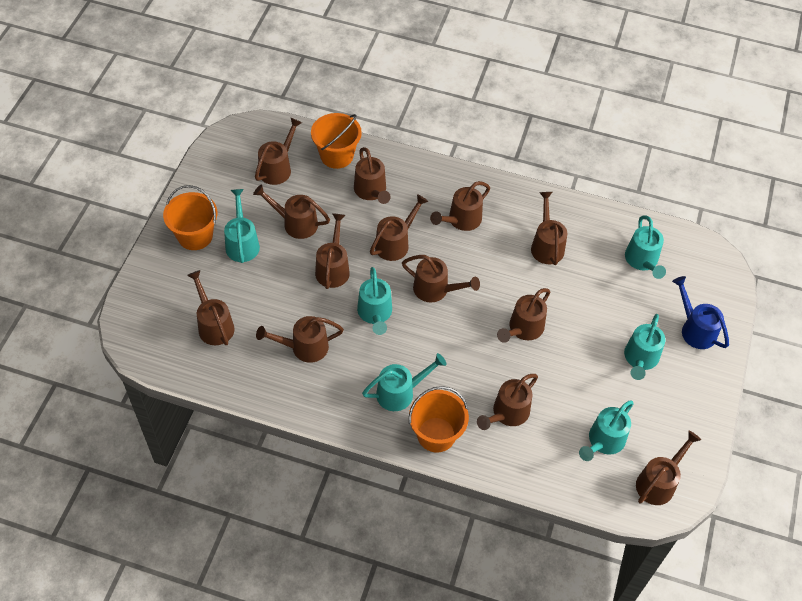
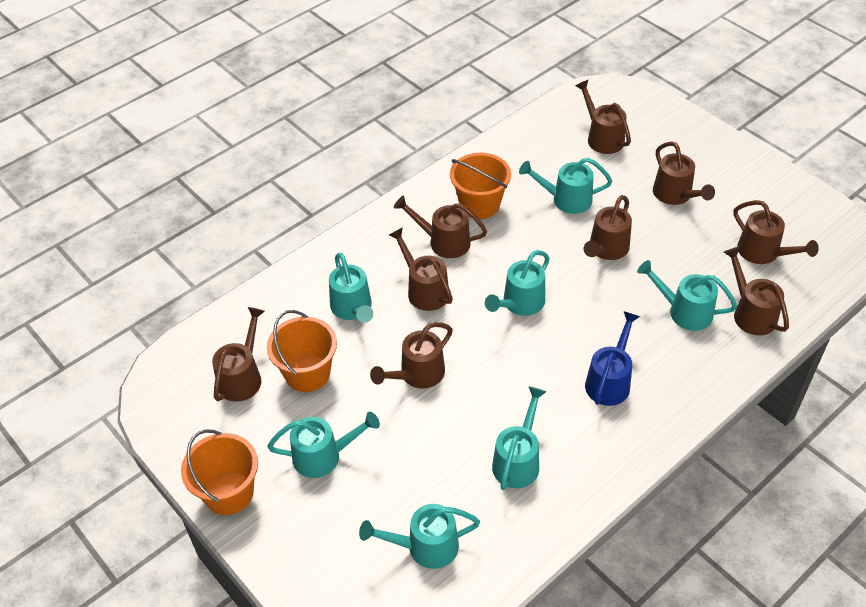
brown watering can: [187,270,235,345] [253,184,330,239] [255,118,302,185] [256,316,344,363] [315,213,350,289] [354,147,391,204] [370,194,428,261] [402,255,480,302] [430,181,490,231] [477,374,538,430] [497,288,550,343] [531,192,567,265] [636,431,701,505] = 13 -> [212,307,265,402] [370,322,453,388] [389,227,453,311] [394,196,487,258] [575,80,631,154] [584,195,632,260] [653,141,715,205] [724,246,789,335] [733,200,819,264] = 9
turquoise watering can: [224,189,260,263] [357,267,392,335] [362,353,447,411] [579,400,634,461] [624,314,665,380] [625,215,666,279] = 6 -> [267,412,380,478] [329,253,373,323] [359,504,480,569] [485,250,550,316] [492,387,546,490] [519,158,612,214] [637,260,737,331] = 7

